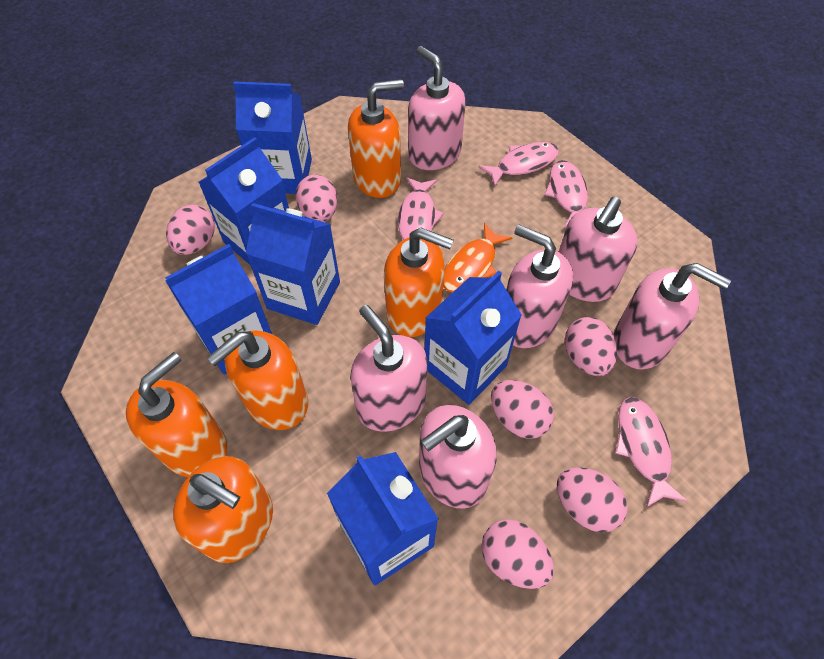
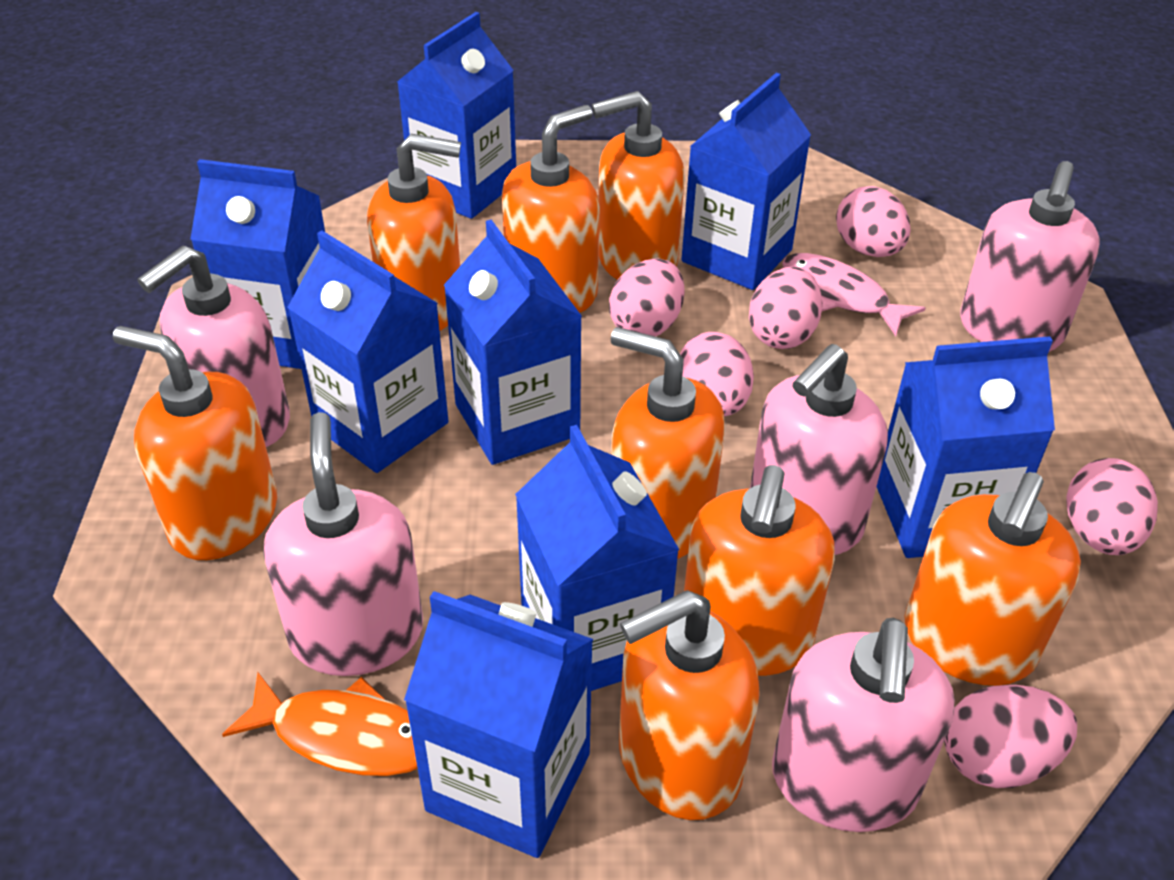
blue carton: [165,244,272,374] [198,137,289,265] [233,81,312,194] [246,203,340,325] [327,452,438,585] [425,271,522,405] = 6 -> [190,159,325,369] [287,230,448,473] [397,12,516,219] [404,591,593,858] [444,220,582,465] [515,425,679,691] [681,73,811,290] [876,336,1055,558] = 8
orange soap dispenser: [126,352,227,477] [173,456,273,563] [207,331,308,430] [348,79,404,198] [384,228,454,337] = 5 -> [113,326,277,560] [367,134,461,331] [502,105,600,313] [592,91,685,280] [611,327,725,559] [619,590,760,820] [684,465,835,676] [904,472,1081,686] = 8
pink fish: [398,177,444,240] [478,142,559,187] [544,160,588,228] [615,397,688,507] = 4 -> [782,253,925,337] = 1
pink soap dispenser: [350,305,428,432] [408,46,466,170] [419,405,497,509] [506,225,573,348] [559,197,638,302] [613,263,731,369] = 6 -> [137,246,290,447] [264,412,423,676] [750,344,888,555] [772,618,955,832] [960,161,1100,352] = 5

